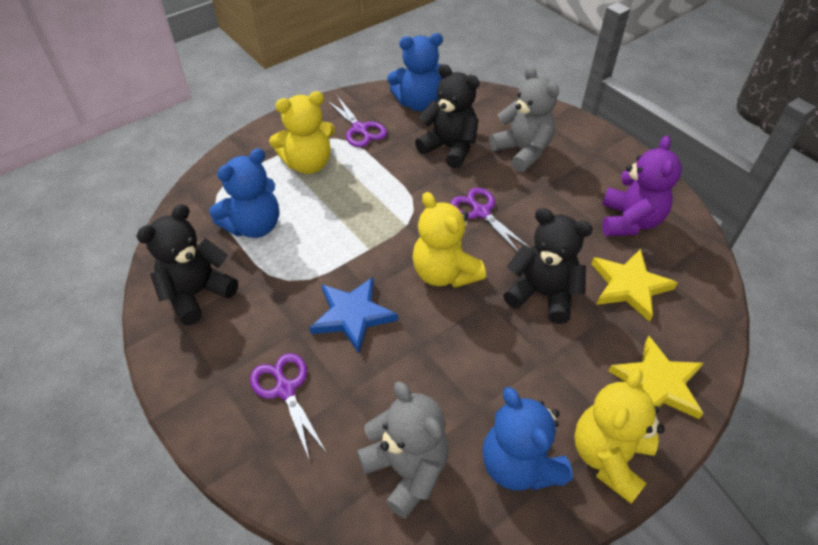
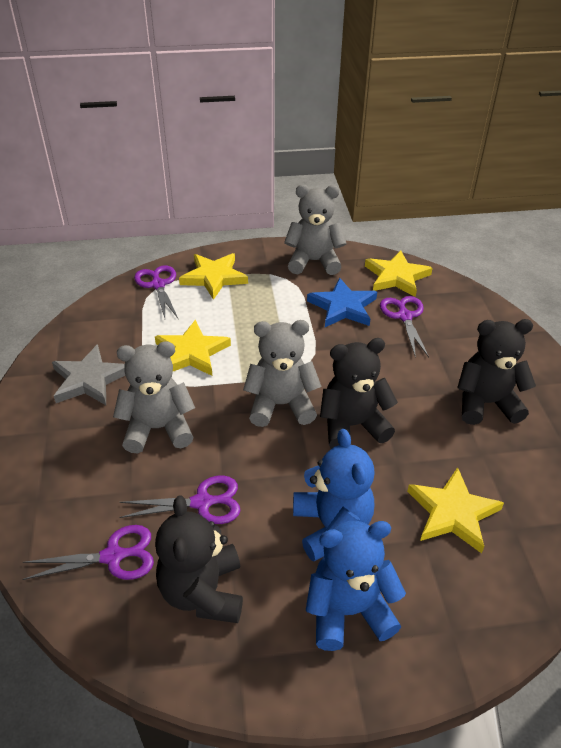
blue teddy bear: [209,148,279,238] [387,33,443,111] [482,387,573,491] = 3 -> [293,429,375,562] [306,521,406,651] = 2
grey star: none = 0 -> [52,344,125,405] = 1
grey teddy bear: [357,381,449,519] [490,66,559,172] = 2 -> [113,341,195,454] [243,320,322,427] [284,185,347,275] = 3
purple scissors: [250,353,327,461] [327,96,387,147] [450,187,531,252] = 3 -> [22,525,154,580] [119,476,241,524] [134,265,178,318] [380,296,429,358] = 4
purple teddy bear: [602,136,682,236] = 1 -> none = 0
yellow star: [591,249,678,322] [609,336,704,419] = 2 -> [155,319,231,376] [179,253,248,300] [365,250,433,297] [407,467,504,554] = 4
yellow teddy bear: [269,91,335,174] [412,192,486,288] [574,368,665,504] = 3 -> none = 0

